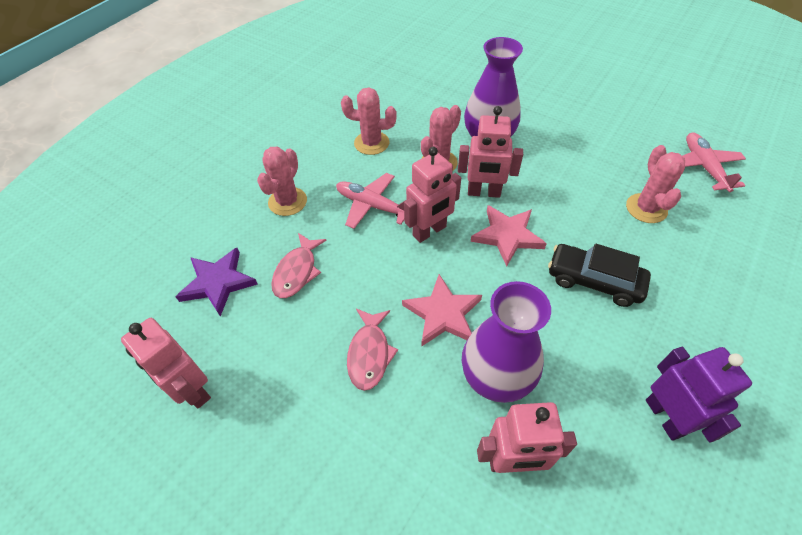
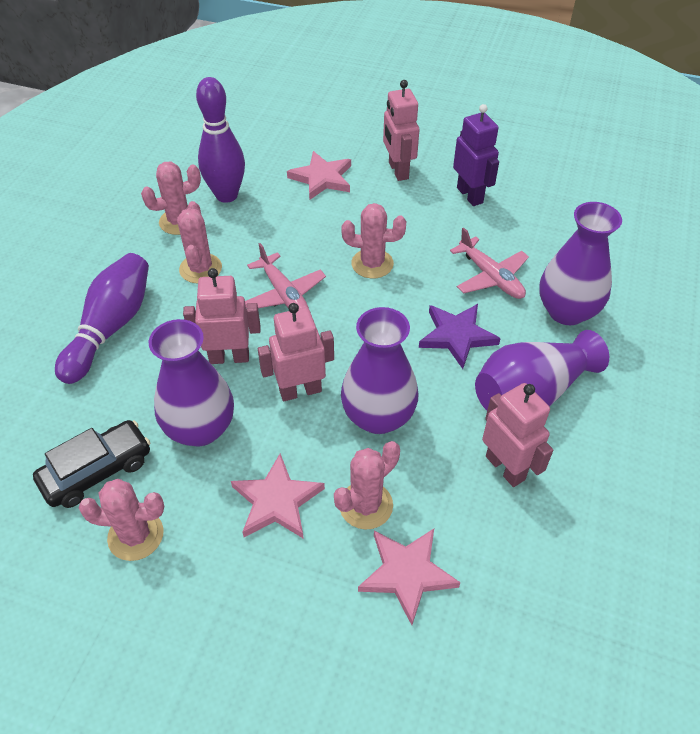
pink cactus: [257,147,307,216] [341,87,397,155] [421,105,461,171] [626,145,685,223] = 4 -> [79,479,164,561] [141,162,201,235] [177,201,222,283] [334,441,400,529] [341,203,406,278] = 5
pink fish: [271,233,327,298] [347,309,398,391] = 2 -> none = 0
pink star: [402,274,482,347] [471,205,547,267] = 2 -> [231,454,325,539] [287,151,351,200] [358,529,461,625] = 3
purple bowling pin: none = 0 -> [55,253,149,384] [196,77,245,203] = 2
purple vase: [462,281,551,403] [464,37,523,137] = 2 -> [149,319,234,446] [341,307,418,434] [475,330,609,410] [539,202,622,325] = 4

